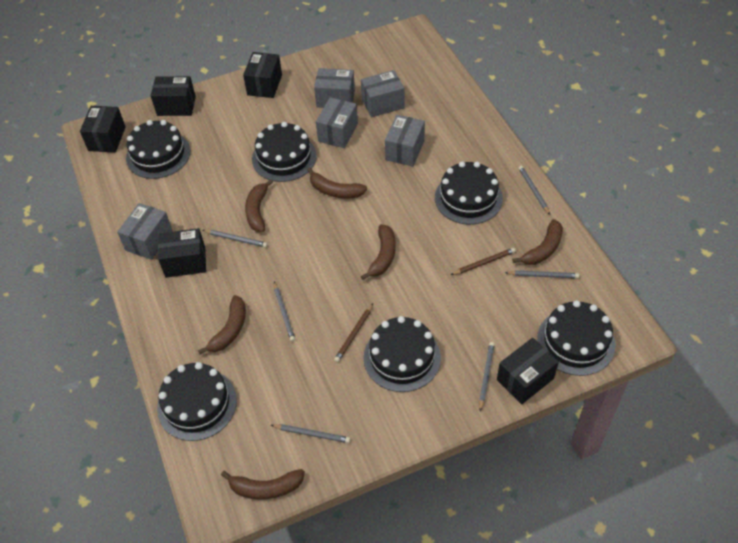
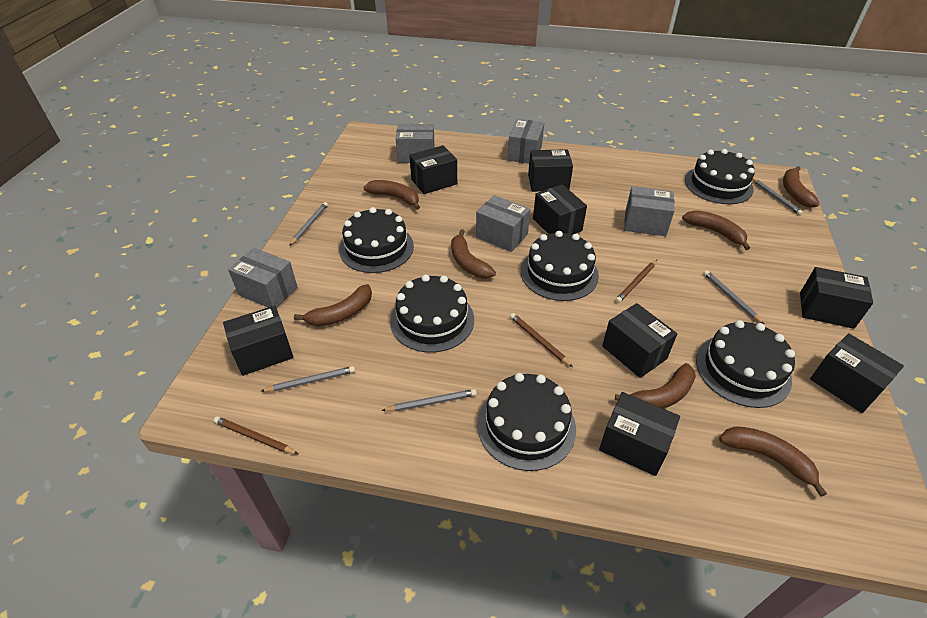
black box: [80,106,126,153] [151,76,196,116] [158,228,206,278] [243,52,282,98] [497,338,559,404] = 5 -> [223,306,294,376] [409,145,457,194] [528,149,573,192] [533,184,587,235] [599,392,680,476] [602,303,677,378] [800,267,873,329] [810,333,904,413] = 8
brown banana: [198,295,246,354] [221,469,305,500] [245,179,273,232] [308,168,367,198] [361,224,396,280] [512,219,563,265] = 6 -> [294,284,372,327] [363,180,420,210] [451,229,496,279] [615,363,696,409] [682,210,750,250] [719,426,827,497] [783,166,820,208] = 7
brown pencil: [334,304,373,363] [451,248,516,275] = 2 -> [213,416,298,454] [510,313,573,367] [615,260,657,303] = 3
grey pencil: [203,230,268,247] [271,424,351,443] [274,282,295,342] [479,342,495,411] [505,270,579,278] [519,166,550,215] = 6 -> [260,366,355,392] [289,202,328,246] [381,389,477,412] [703,270,765,325] [752,178,803,215] = 5

